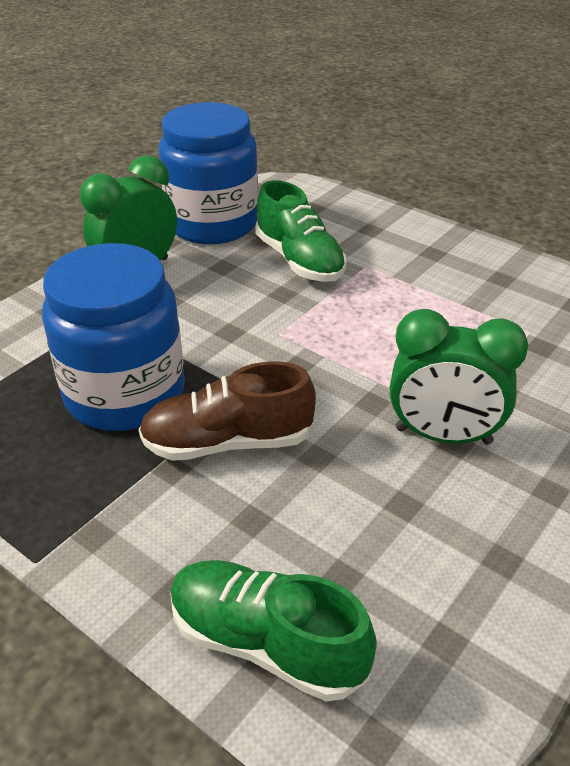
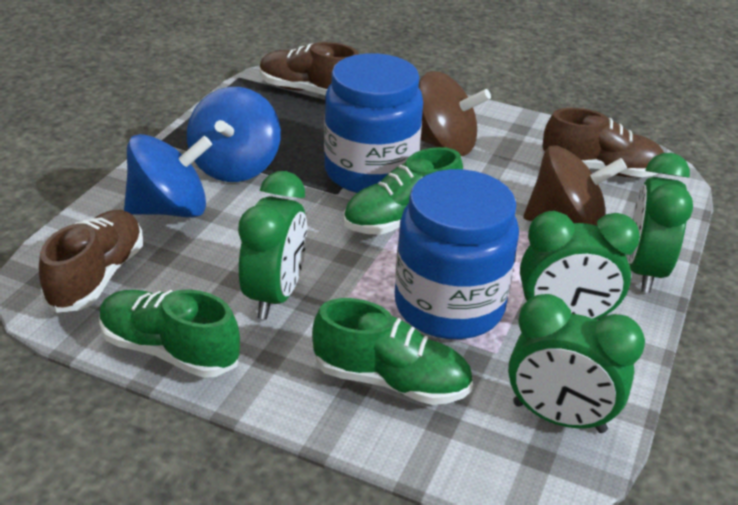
blue spinning top: none = 0 -> [124,134,212,218] [187,87,281,182] = 2
brown shoe: [139,361,316,461] = 1 -> [39,210,143,313] [259,42,359,95] [541,108,664,177] = 3
brown spinning top: none = 0 -> [419,71,491,156] [524,145,627,226] = 2
green clock: [80,155,177,261] [390,309,528,445] = 2 -> [238,171,307,319] [508,294,645,433] [520,211,640,320] [628,153,693,293] = 4
green shoe: [170,560,377,701] [255,180,347,282] = 2 -> [99,289,240,378] [312,298,473,405] [343,147,463,235] = 3

